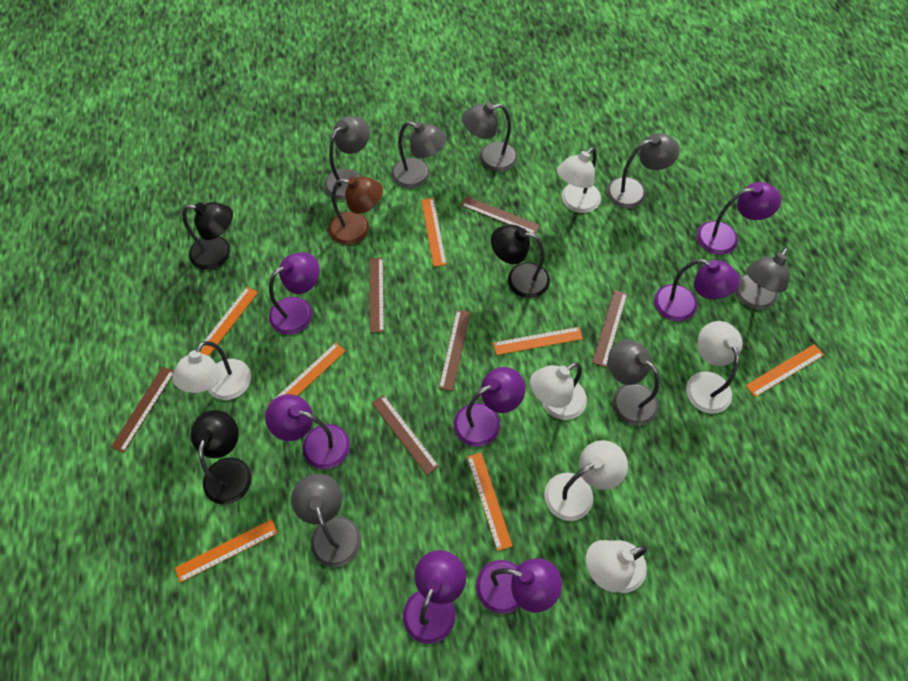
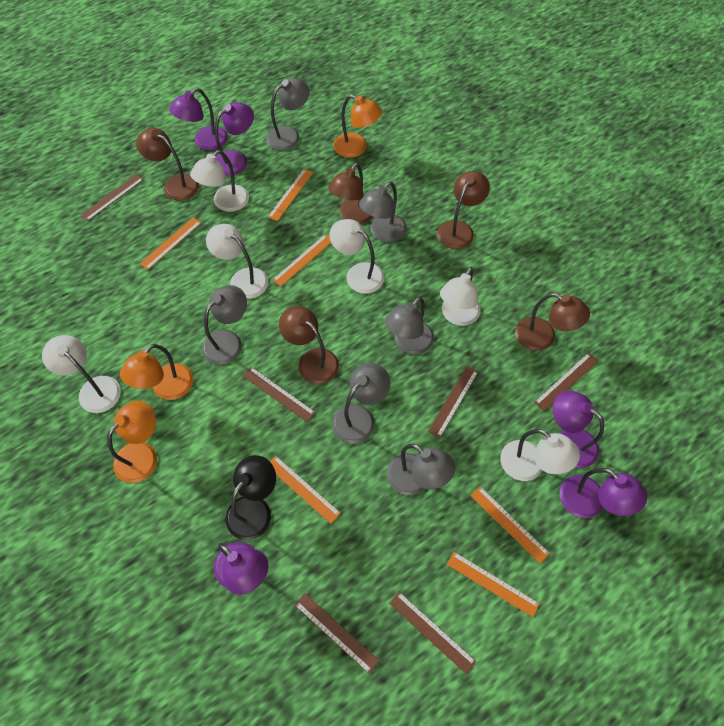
black lamp: [182,202,233,270] [191,410,252,505] [491,225,550,298] = 3 -> [226,455,276,540] = 1
brown lamp: [329,176,383,245] = 1 -> [136,128,199,201] [279,306,339,384] [328,163,373,224] [437,171,490,249] [515,293,590,351] = 5
grey lamp: [291,474,361,567] [324,116,370,200] [391,121,446,188] [462,102,518,172] [606,133,680,208] [608,340,660,426] [735,247,790,310] = 7 -> [202,285,247,365] [266,78,310,151] [332,363,390,444] [359,181,407,242] [385,297,434,355] [387,444,455,495] = 6
orange lamp: none = 0 -> [107,401,157,483] [120,344,193,400] [333,95,382,158] = 3
orange ruler: [175,519,278,583] [201,287,258,356] [269,343,345,404] [421,198,447,267] [467,452,512,551] [493,327,583,355] [745,344,824,397] = 7 -> [140,217,201,270] [268,169,313,221] [270,456,341,524] [272,235,331,286] [447,552,540,617] [471,486,550,563] = 6
purple lamp: [265,394,350,469] [269,252,320,335] [403,550,466,644] [453,367,525,447] [476,558,562,614] [654,259,740,321] [697,182,781,255] = 7 -> [169,88,228,151] [214,542,269,595] [215,102,254,176] [553,390,604,468] [560,468,647,519] = 5

